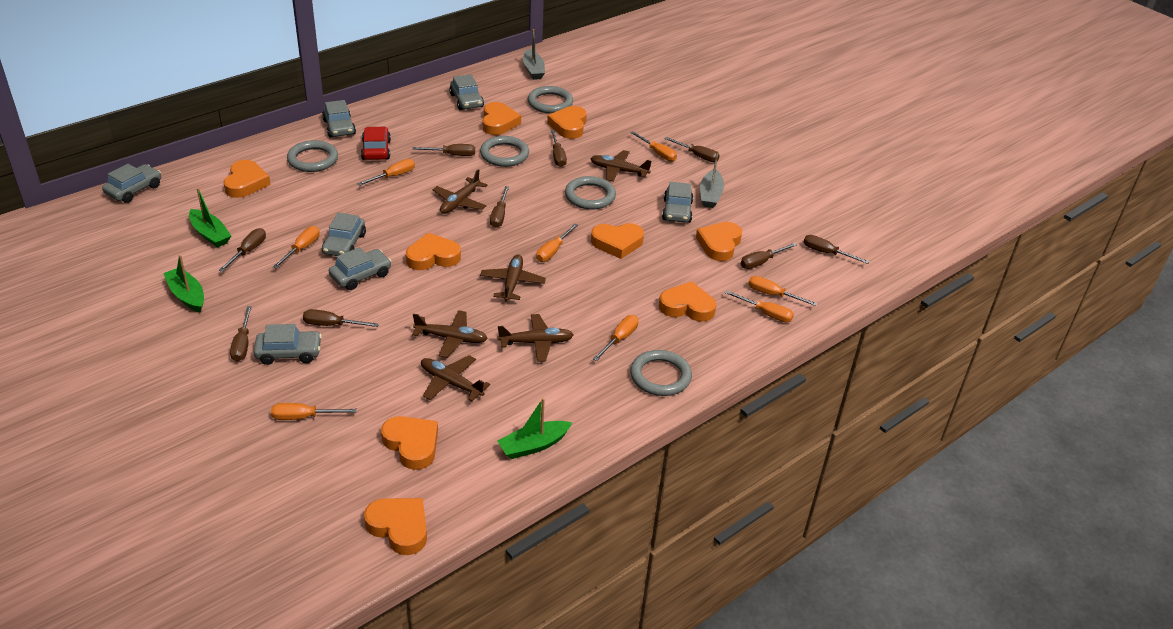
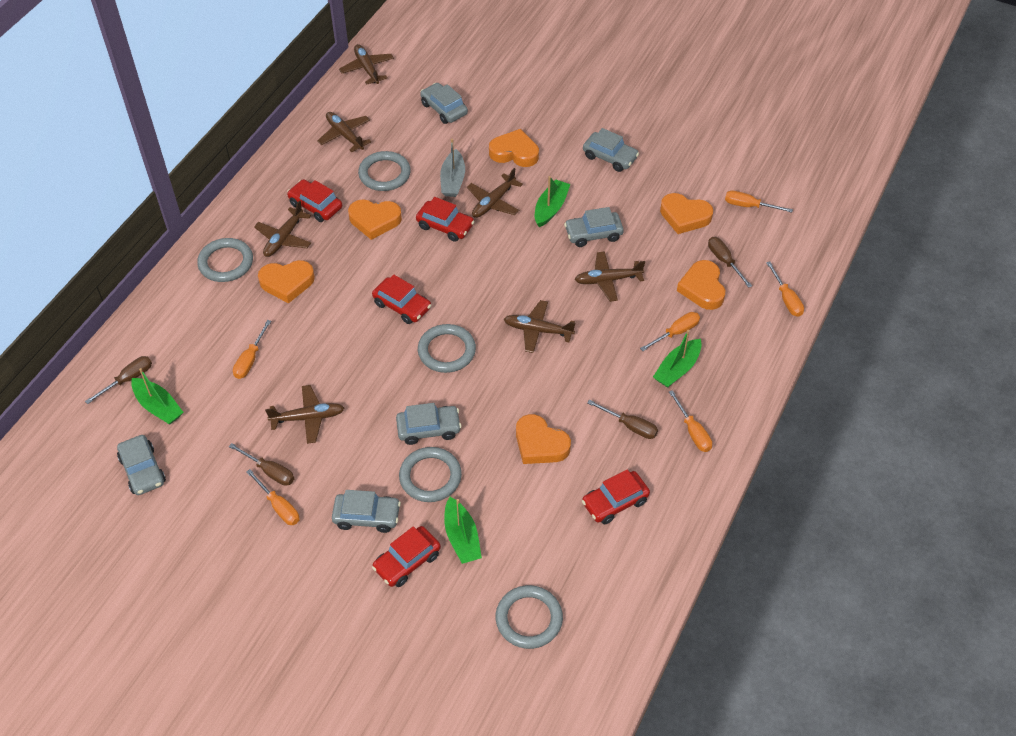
brown plane: [412,310,488,358] [421,355,490,401] [433,169,487,214] [480,254,546,301] [498,314,574,362] [590,150,651,182] = 6 -> [254,200,311,257] [265,385,344,444] [317,112,371,152] [339,44,394,85] [467,168,523,218] [504,300,575,353] [574,251,645,302] = 7
brown screwdriver: [218,228,266,272] [230,306,252,362] [303,309,379,327] [413,144,475,156] [490,186,509,228] [551,130,567,167] [664,137,720,162] [741,243,797,269] [803,235,869,264] = 9 -> [85,356,152,404] [229,443,294,486] [587,400,658,439] [708,237,752,288] = 4
green boat: [163,255,204,313] [189,188,231,248] [498,398,572,459] = 3 -> [131,368,184,424] [444,497,482,564] [535,176,571,227] [653,330,702,388] = 4
grey boat: [523,29,545,80] [700,150,724,208] = 2 -> [440,139,465,197] = 1
grey car: [102,164,161,203] [254,324,322,365] [322,100,356,138] [322,213,366,256] [329,247,391,290] [449,74,484,110] [662,182,693,223] = 7 -> [117,435,166,495] [332,490,401,533] [396,403,461,445] [420,83,468,124] [564,207,624,247] [583,128,639,172] = 6
orange heart: [224,160,271,198] [364,498,427,555] [381,416,438,470] [406,233,461,270] [482,102,521,135] [547,106,587,139] [591,223,644,259] [659,281,716,322] [696,222,742,261] = 9 -> [258,260,315,303] [348,199,402,240] [489,129,539,167] [516,414,571,464] [660,193,713,234] [677,260,725,310] = 6
orange screwdriver: [271,403,357,420] [273,226,320,268] [358,159,415,186] [536,224,578,262] [593,315,639,361] [630,131,677,162] [725,290,794,322] [748,276,818,306] = 8 -> [233,320,271,379] [246,469,299,525] [640,312,700,351] [669,390,712,452] [725,191,793,213] [766,262,804,317] = 6
red car: [361,126,391,160] = 1 -> [287,179,342,222] [372,275,431,324] [372,526,441,587] [416,197,475,242] [582,469,650,524] = 5

